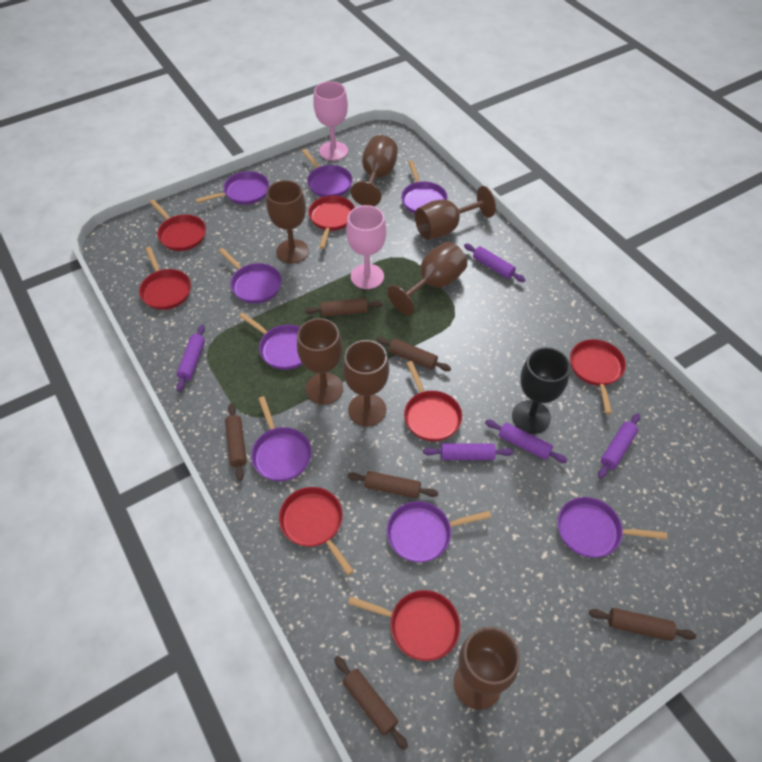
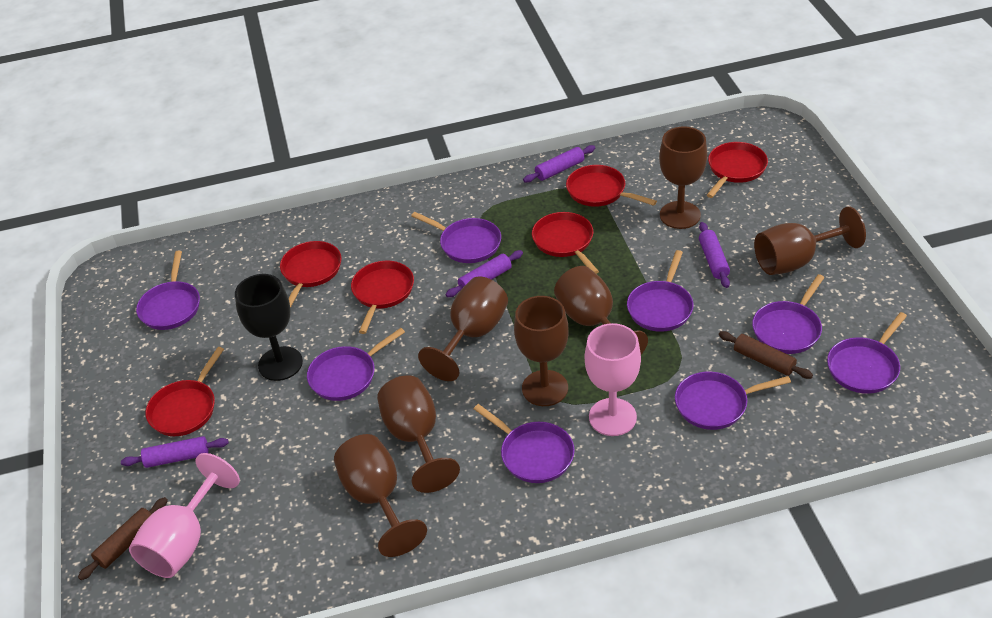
brown rolling pin: [225,403,247,481] [305,298,383,317] [334,656,408,750] [347,471,439,498] [376,337,451,371] [589,608,696,641] = 6 -> [78,497,168,580] [719,331,813,379] = 2
purple rolling pin: [176,325,205,392] [423,443,513,460] [464,243,525,282] [485,420,568,463] [598,413,640,479] = 5 -> [121,436,229,468] [445,250,523,297] [523,145,595,183] [699,222,730,288] = 4
red pan: [139,247,191,310] [150,199,206,251] [279,487,354,575] [308,195,355,249] [348,590,460,661] [404,361,462,442] [570,339,626,414] = 7 -> [146,347,224,436] [280,241,341,308] [351,261,414,334] [532,212,599,274] [566,165,657,207] [707,142,768,198] = 6

